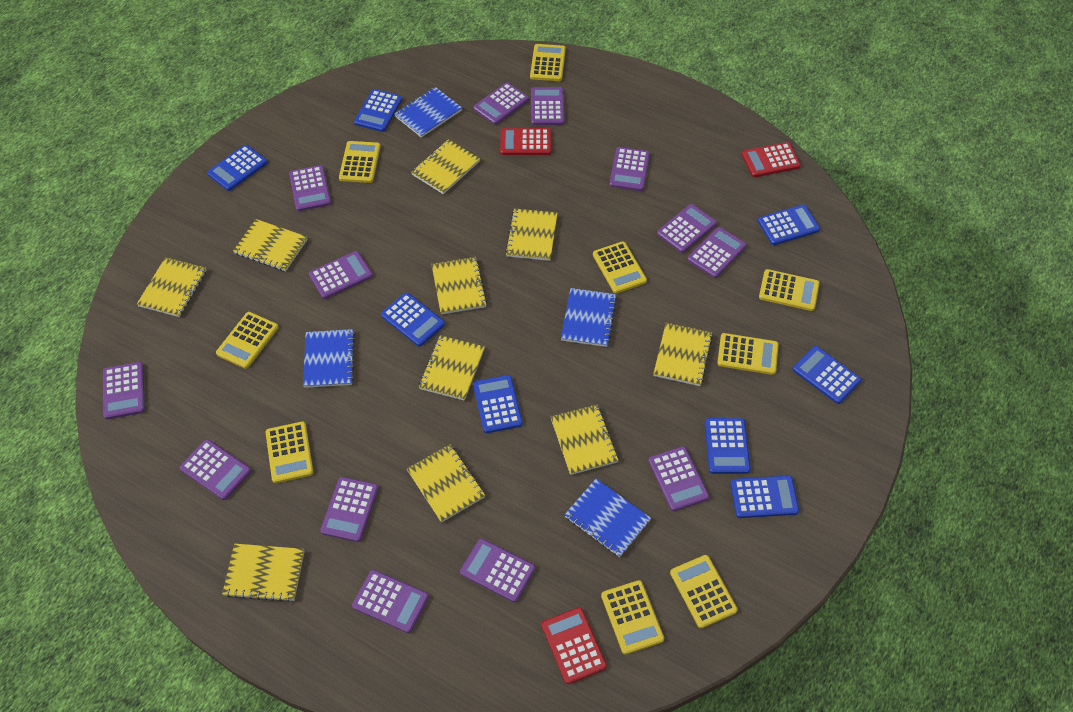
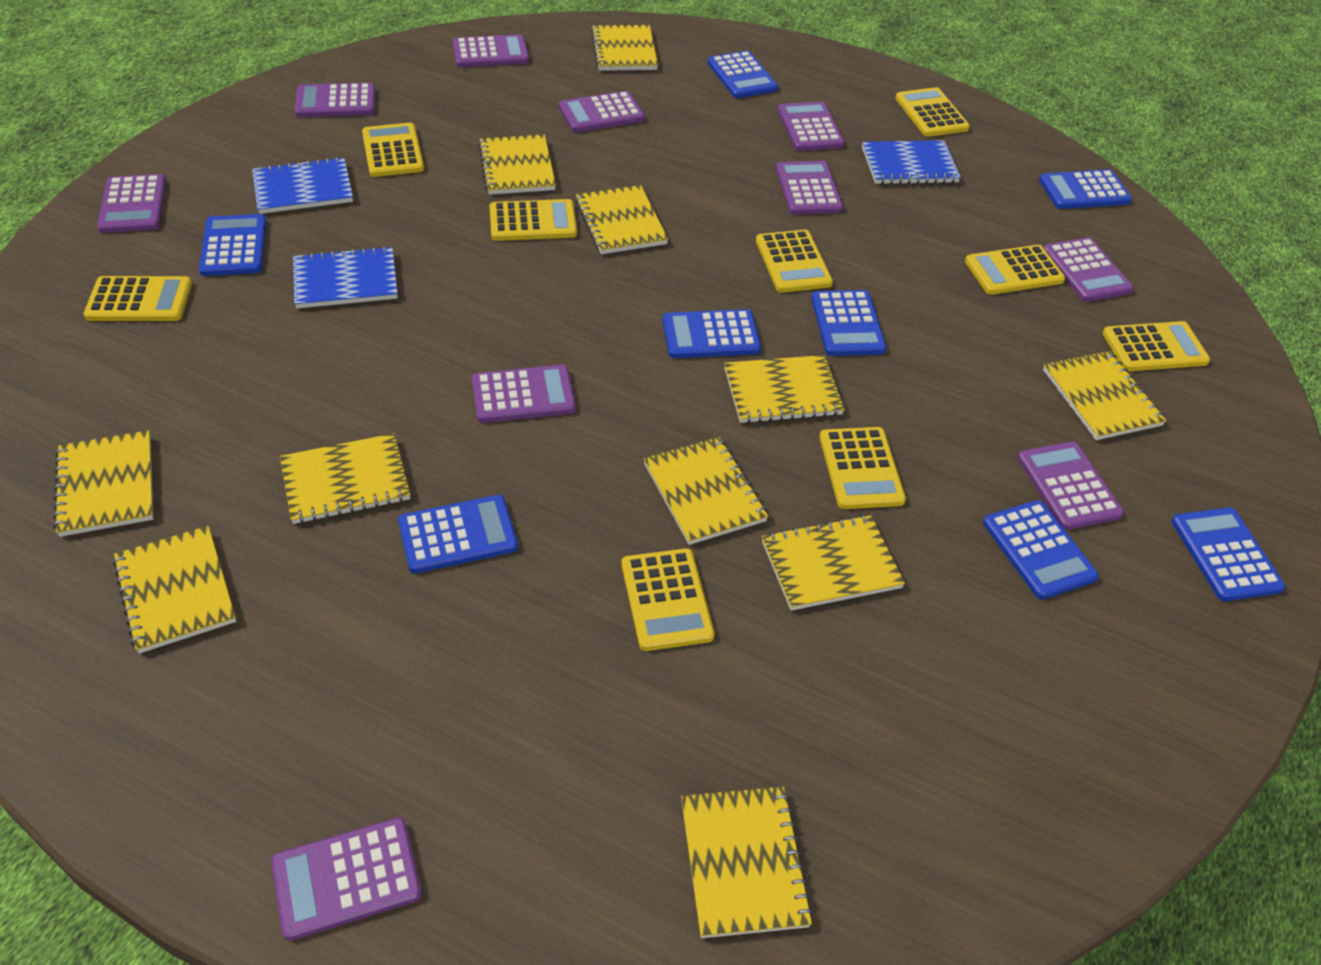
blue notebook: [303,329,355,388] [395,87,462,138] [561,288,617,347] [565,479,651,557] = 4 -> [252,157,353,214] [293,246,398,309] [862,140,961,184] = 3
purple calculator: [103,362,145,419] [180,439,251,500] [289,165,331,211] [309,251,373,299] [320,477,378,542] [352,570,429,633] [460,538,535,603] [473,82,529,125] [531,87,564,125] [609,147,650,191] [648,446,709,511] [657,204,717,253] [687,227,747,278] = 13 -> [97,174,166,233] [271,817,422,941] [295,83,375,117] [453,34,529,67] [472,365,576,423] [559,91,645,132] [776,161,843,214] [778,102,845,151] [1018,441,1124,530] [1044,237,1134,302] = 10
red calculator: [500,128,551,155] [542,607,607,684] [742,142,801,177] = 3 -> none = 0
yellow notebook: [137,257,207,317] [222,544,305,602] [233,219,308,271] [407,444,485,523] [411,139,480,194] [419,335,485,401] [431,257,487,314] [505,208,557,261] [551,405,618,475] [653,323,713,386] = 10 -> [53,430,153,537] [113,526,236,653] [280,433,410,524] [478,134,556,195] [575,185,668,254] [591,25,658,71] [644,437,768,545] [681,787,813,938] [724,355,845,424] [762,515,905,611] [1043,351,1166,440] = 11

